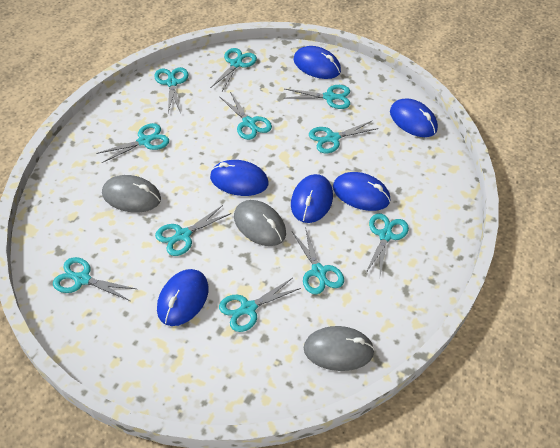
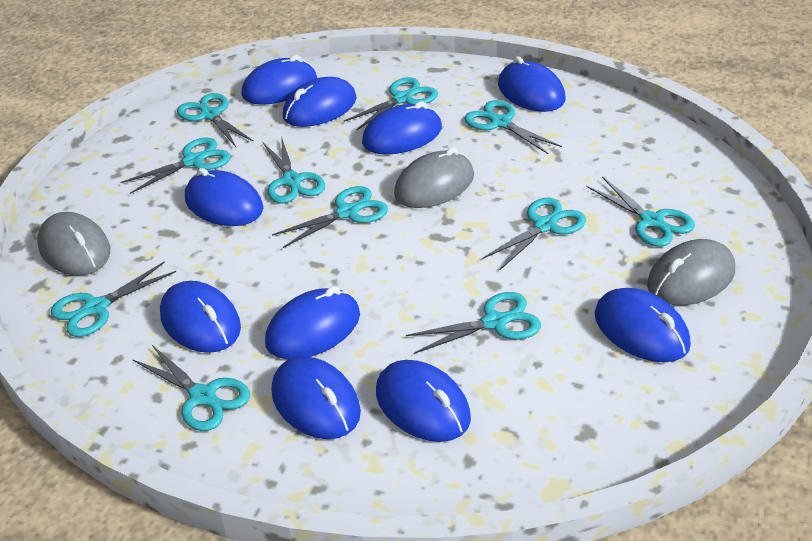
blue mouse: [157,269,209,326] [210,160,269,196] [291,174,333,223] [294,46,341,79] [333,172,390,211] [390,98,438,137] = 6 -> [160,281,241,353] [185,168,263,226] [241,55,317,105] [265,286,360,359] [272,356,361,439] [283,77,357,127] [362,101,442,155] [376,360,471,442] [498,56,566,112] [595,288,691,362] = 10

